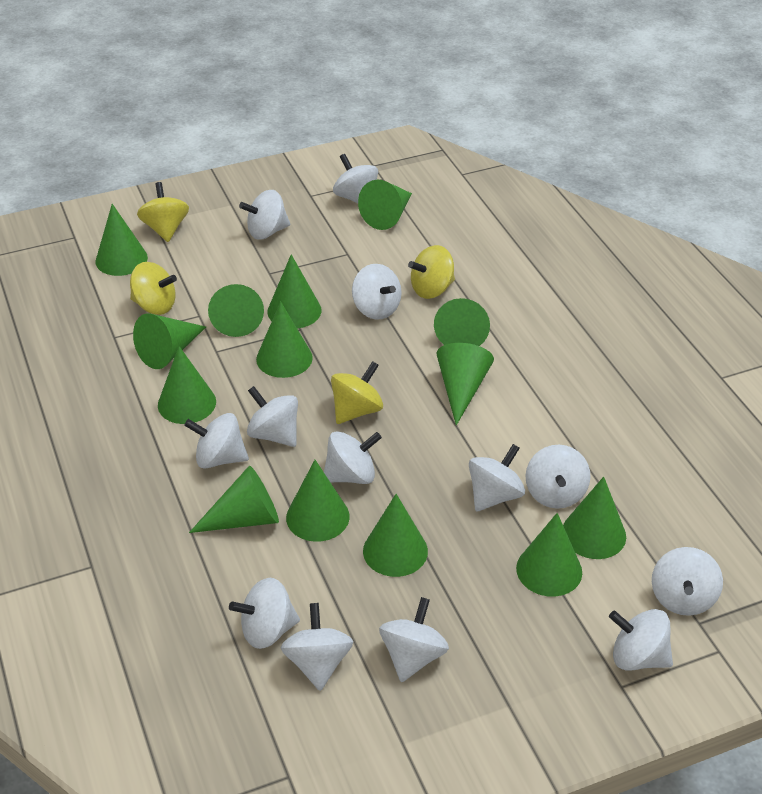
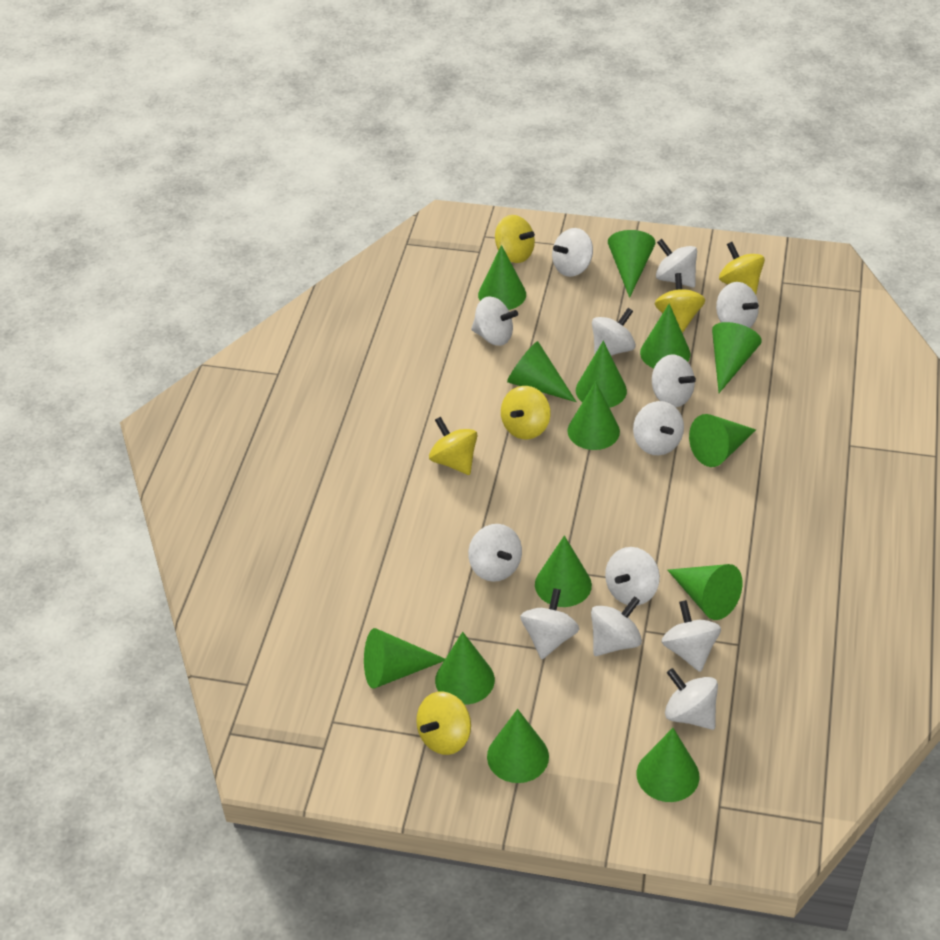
yellow spinning top: [130,262,177,315] [137,182,189,242] [331,361,383,424] [408,245,455,299] = 4 -> [416,692,471,755] [429,417,477,475] [495,215,535,263] [501,386,551,439] [655,273,705,333] [719,242,765,294] = 6

